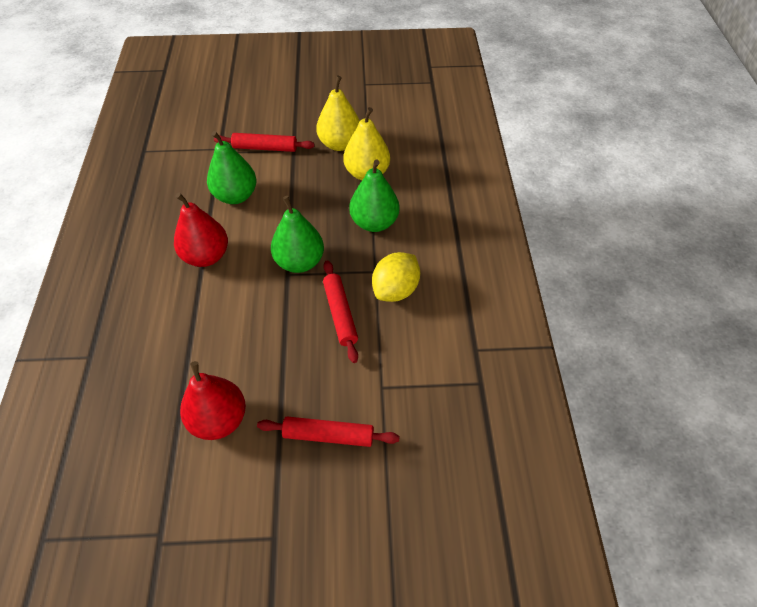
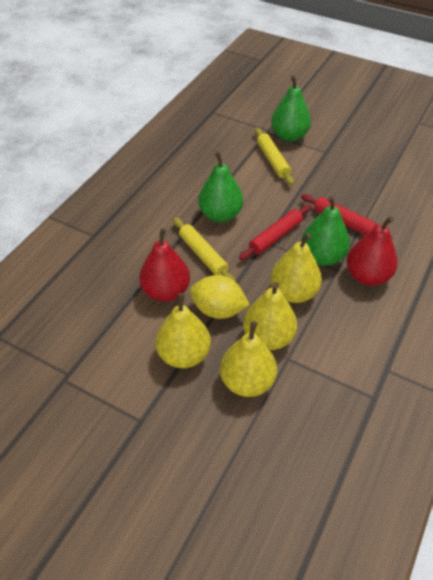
red rolling pin: [214,133,315,152] [257,417,400,447] [323,260,358,363] = 3 -> [239,205,311,260] [301,194,392,238] = 2
yellow pear: [316,76,360,151] [343,107,390,180] = 2 -> [155,293,211,368] [220,321,277,397] [243,282,297,350] [271,233,322,303] = 4
yellow rolling pin: none = 0 -> [173,217,236,282] [255,128,294,185] = 2

